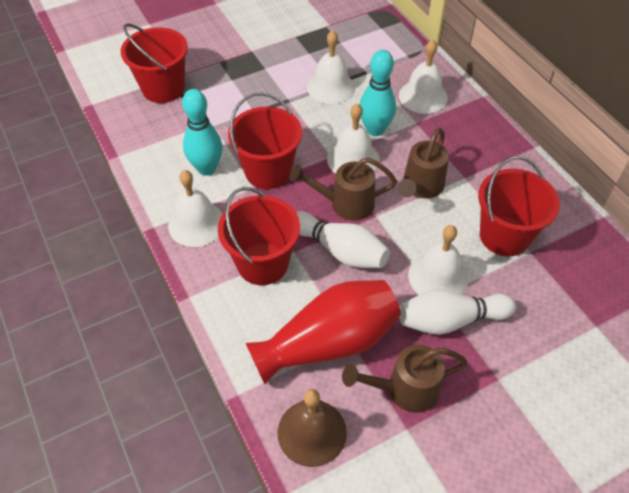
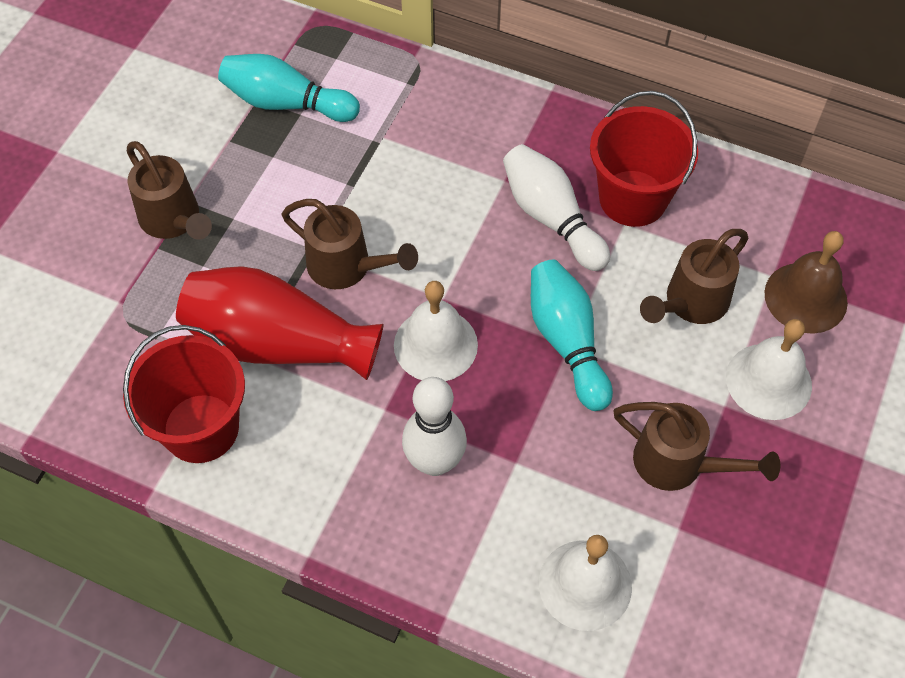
brown watering can: [289,157,397,221] [342,345,468,413] [398,128,449,199] = 3 -> [127,141,212,240] [282,199,418,289] [613,402,780,491] [640,229,749,324] = 4
red bucket: [121,24,188,103] [218,187,300,285] [228,92,302,189] [478,156,560,256] = 4 -> [123,325,245,463] [590,91,698,227] = 2
white bell: [168,170,223,247] [307,30,355,104] [327,104,380,174] [399,40,448,114] [408,225,468,295] = 5 -> [394,281,478,381] [539,535,632,631] [726,319,812,420] = 3

